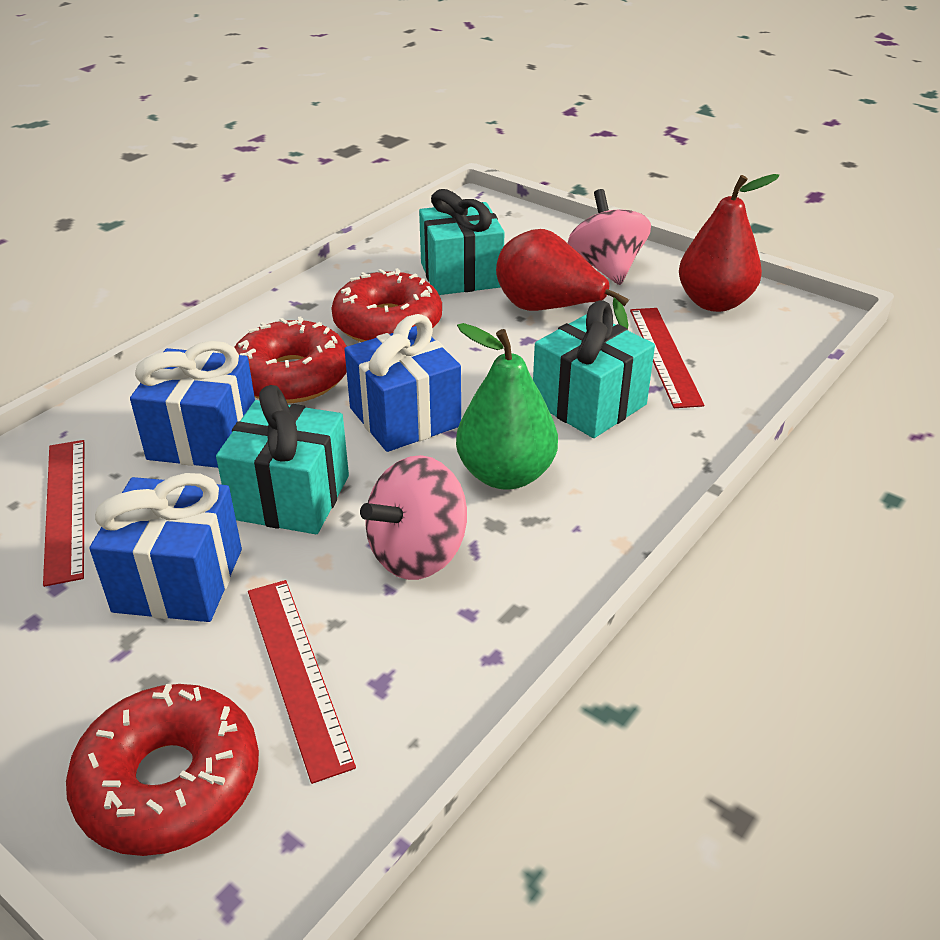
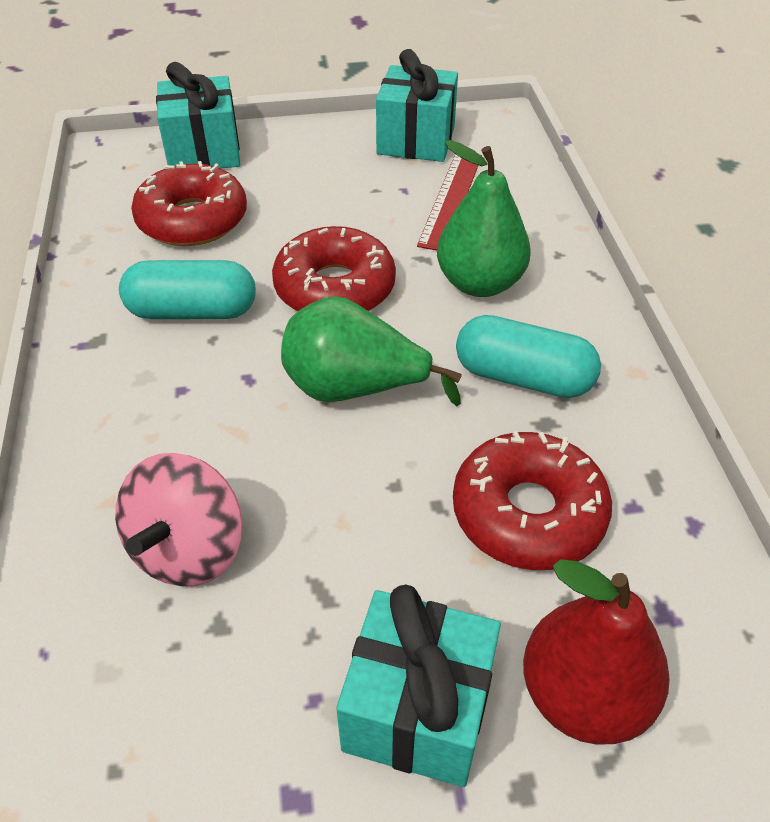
blue gift: [89,473,242,622] [130,341,255,468] [344,314,461,452] = 3 -> none = 0
green pear: [456,323,558,490] = 1 -> [281,296,462,406] [437,140,531,297] = 2
pink spinning top: [360,455,467,580] [568,189,651,285] = 2 -> [115,453,243,586] = 1
red pear: [496,229,629,329] [679,174,779,312] = 2 -> [523,559,670,745] = 1
red ruler: [43,440,84,587] [248,580,356,784] [630,308,704,408] = 3 -> [417,154,482,250] = 1
turquoise capsule: none = 0 -> [119,260,256,319] [456,315,601,398] = 2

